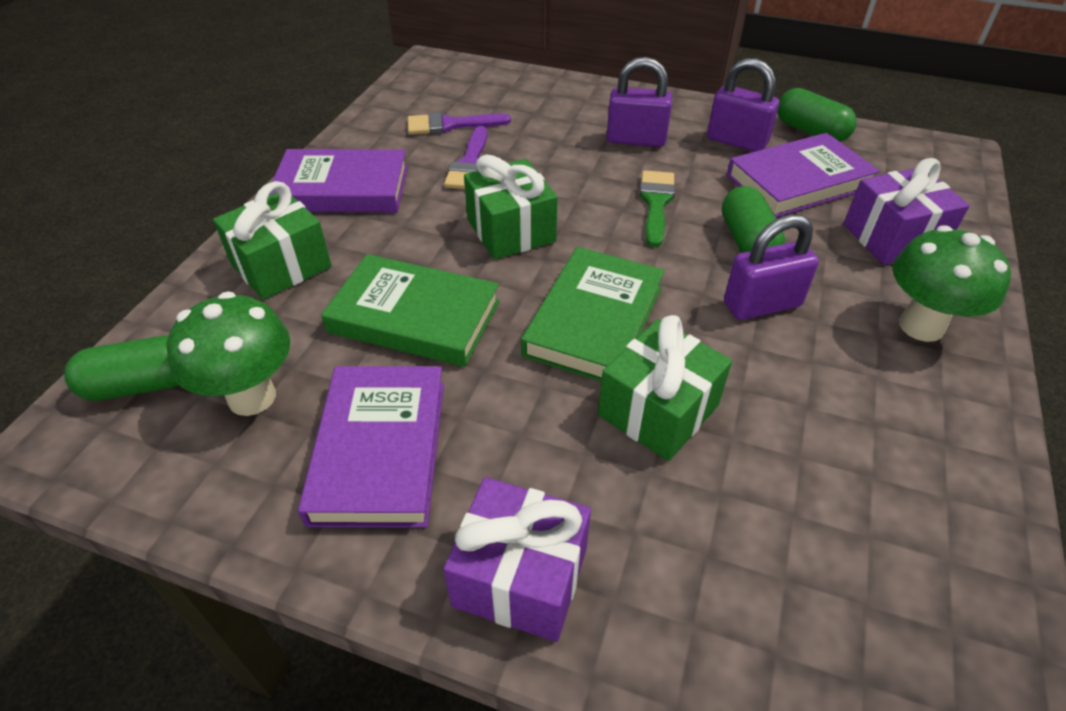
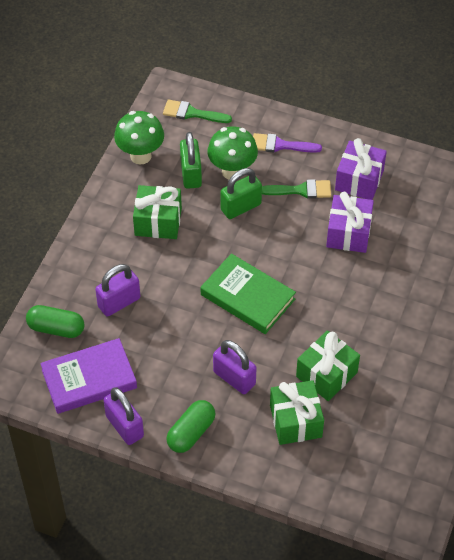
green book: [321,254,500,367] [521,247,665,382] = 2 -> [200,253,296,334] = 1
green brush: [640,170,675,247] = 1 -> [163,99,232,123] [262,179,331,199] = 2
green capsule: [64,336,179,401] [722,186,785,253] [777,88,857,142] = 3 -> [26,305,85,338] [166,400,215,453] = 2
green padlock: none = 0 -> [180,132,202,189] [220,168,262,219] = 2
purple book: [269,149,408,212] [298,366,444,528] [727,133,880,217] = 3 -> [40,338,137,414] = 1
purple brush: [408,112,511,135] [444,126,488,189] = 2 -> [253,133,322,153] = 1

